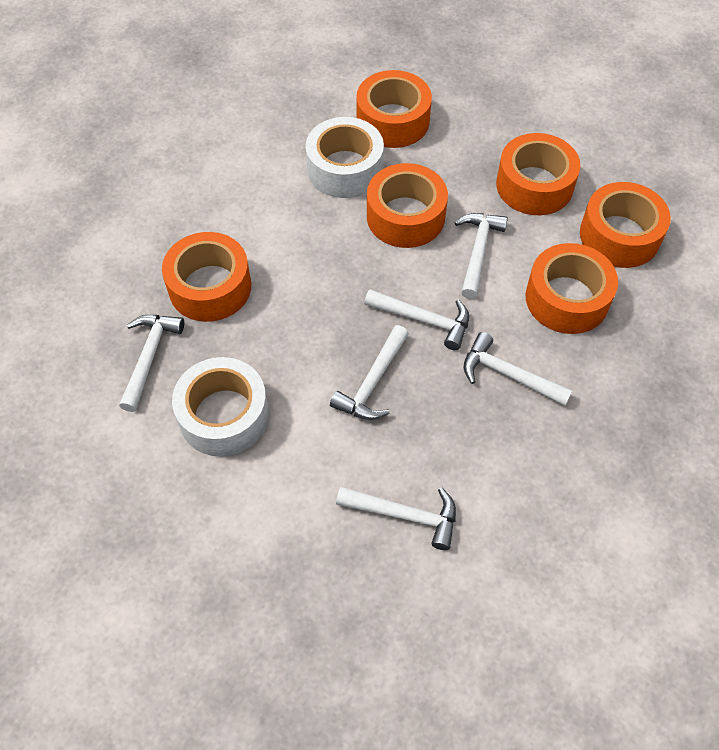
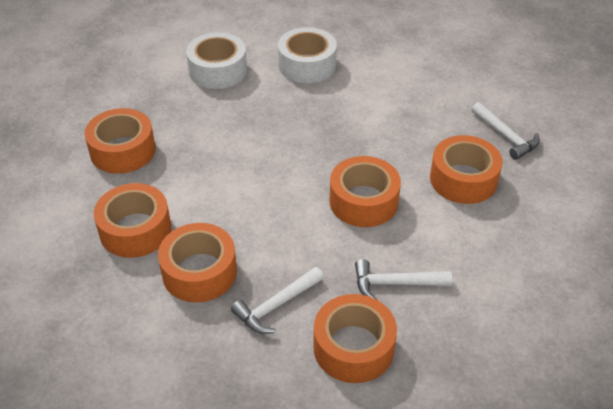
white hammer: [119,315,184,412] [330,325,409,420] [336,487,456,550] [364,289,469,350] [455,213,508,299] [464,332,573,406] = 6 -> [231,267,324,334] [355,259,452,300] [471,102,540,160] = 3

